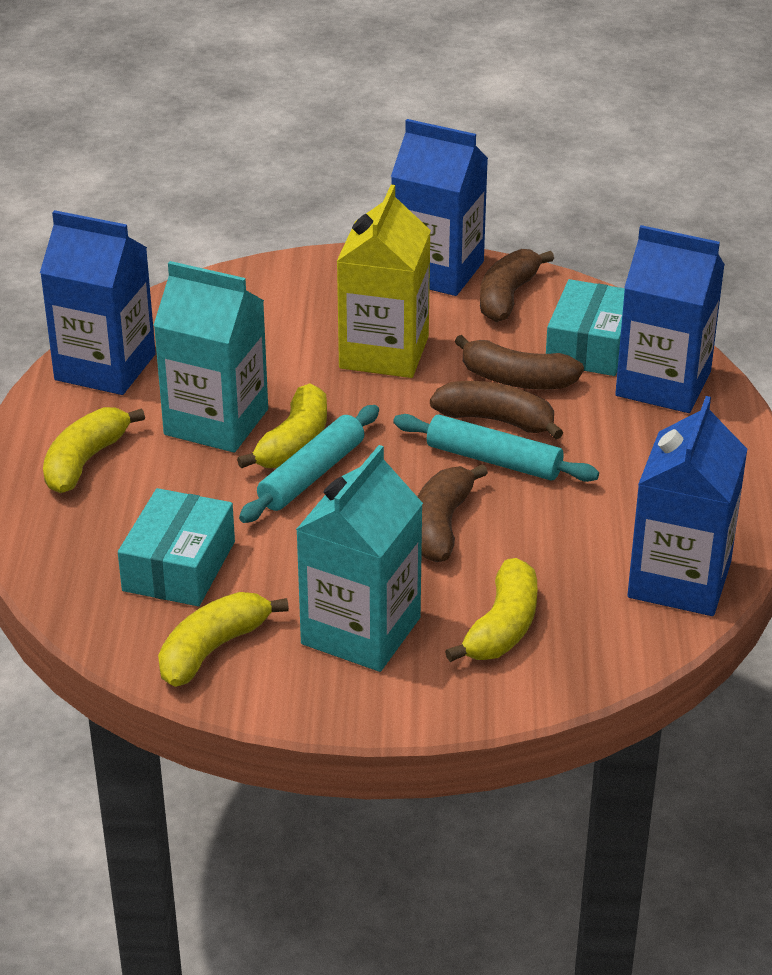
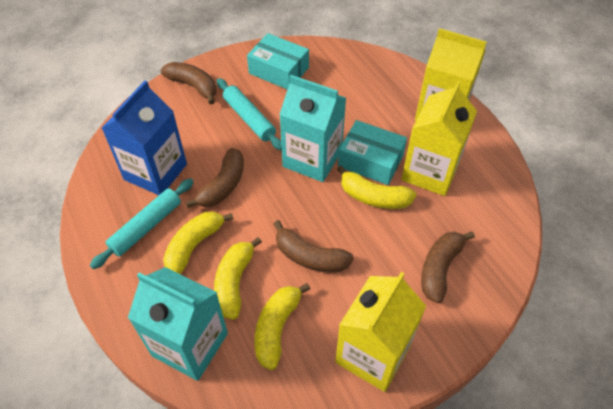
blue carton: [40,210,156,395] [391,119,488,296] [615,225,725,413] [627,396,748,616] = 4 -> [102,80,187,195] = 1
yellow carton: [336,185,431,378] = 1 -> [335,272,426,392] [401,80,477,196] [415,28,487,121] = 3

